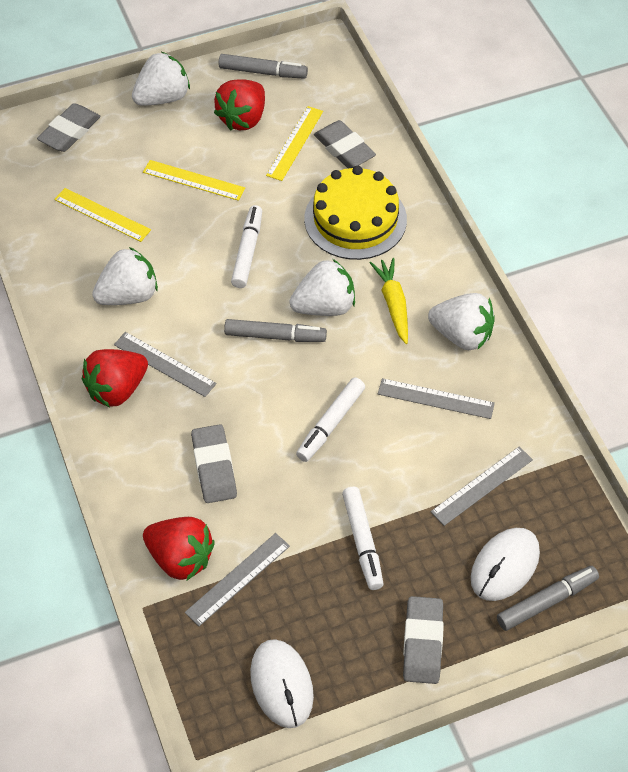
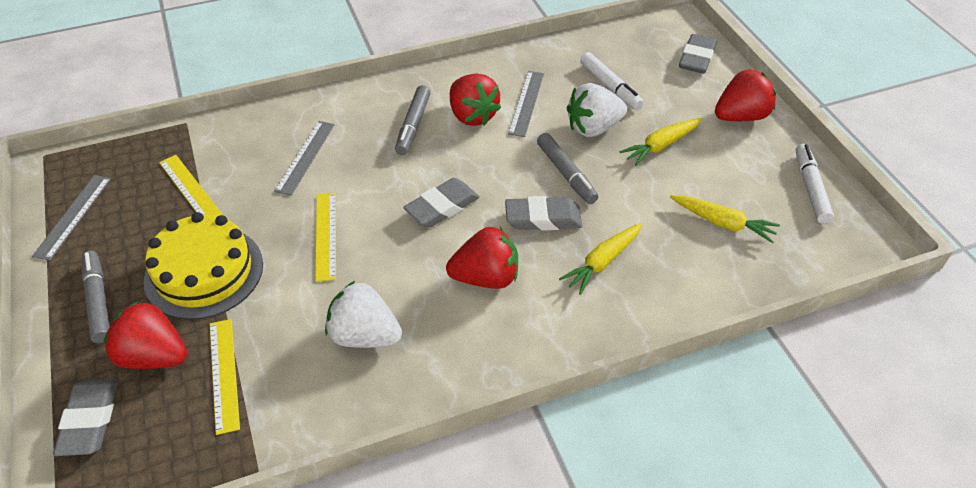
grey ruler: [114,332,216,397] [185,533,290,626] [378,378,495,419] [431,446,533,526] = 4 -> [32,175,111,261] [274,121,335,196] [508,71,544,137] = 3
red strawberry: [82,349,148,407] [143,517,215,580] [214,79,265,131] = 3 -> [104,301,187,369] [446,227,518,289] [450,74,501,126] [715,69,776,121] = 4
white marker: [231,205,262,288] [296,377,365,462] [342,487,384,590] = 3 -> [580,52,644,110] [795,144,834,224] = 2
white mouse: [250,639,314,728] [471,528,540,601] = 2 -> none = 0
white strawberry: [92,247,158,305] [132,52,190,106] [290,259,355,316] [428,293,495,350] = 4 -> [325,281,402,348] [567,83,627,137] = 2
yellow carrot: [370,258,408,344] = 1 -> [559,223,642,295] [619,118,702,166] [670,195,780,243] = 3

